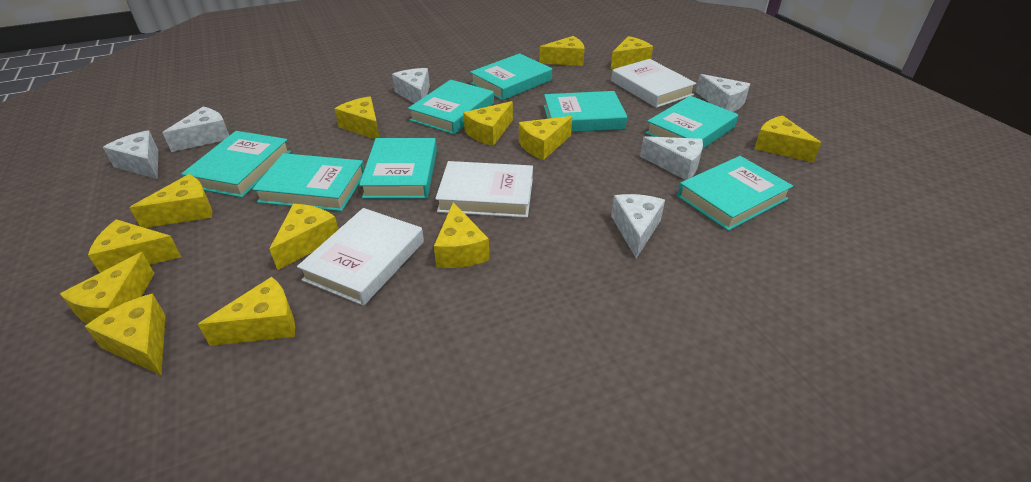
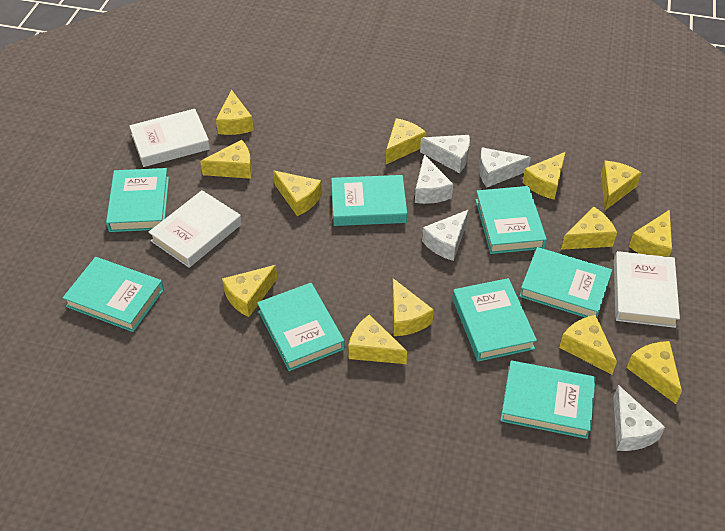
white cheese: [103,130,158,179] [162,106,229,152] [392,68,430,104] [611,194,665,258] [640,136,703,180] [696,74,750,112] = 6 -> [415,154,453,204] [420,135,470,173] [422,209,469,261] [479,147,531,187] [613,385,665,451] = 5

